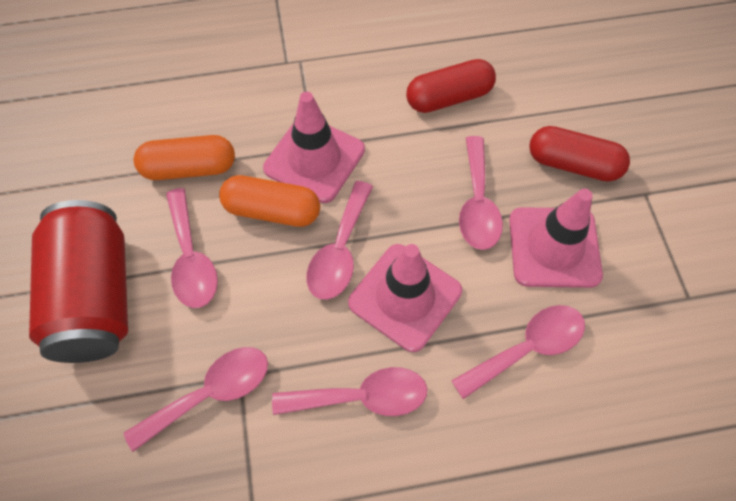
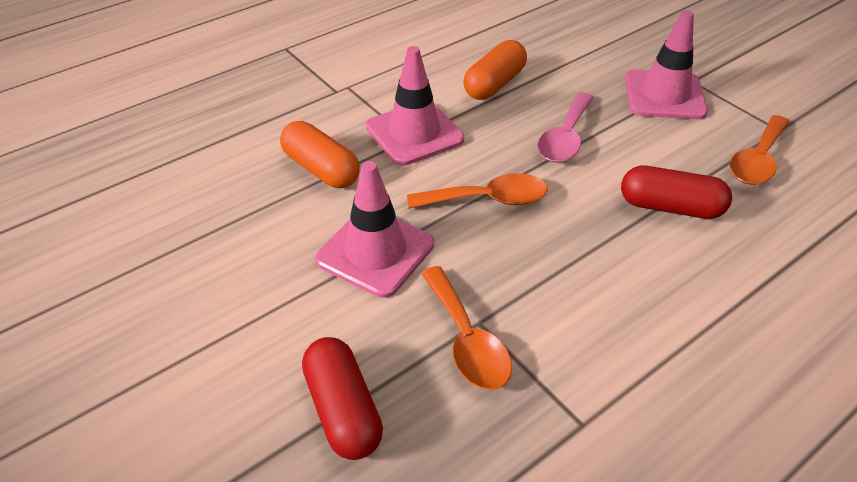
orange spoon: none = 0 -> [407,174,548,209] [421,266,512,390] [730,115,790,184] = 3
pink spoon: [124,347,268,452] [166,188,218,308] [272,367,428,416] [307,181,373,300] [451,305,585,399] [459,136,503,250] = 6 -> [538,92,594,162] = 1
red can: [29,200,128,363] = 1 -> none = 0

